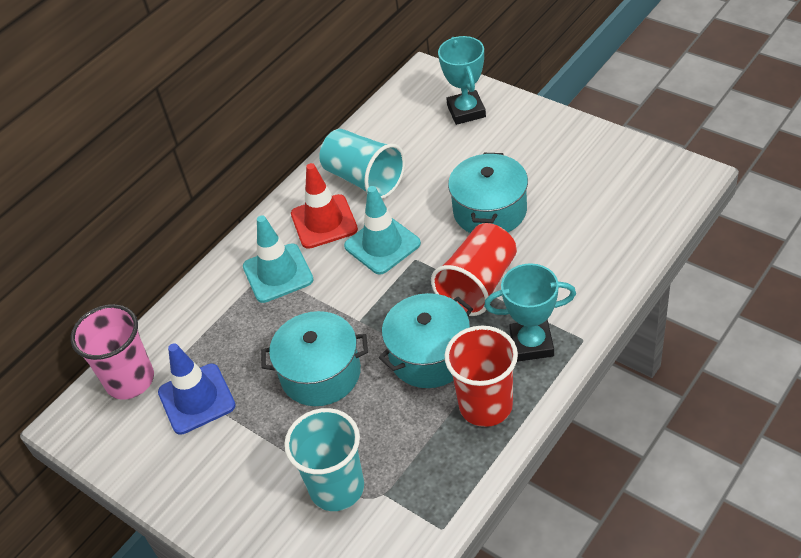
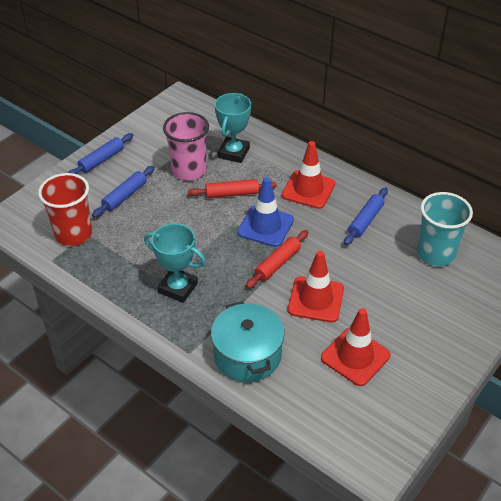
blue rolling pin: none = 0 -> [68,133,134,174] [92,166,155,218] [344,187,388,245] = 3
red cup: [431,223,517,316] [445,326,518,427] = 2 -> [38,173,92,246] = 1
red rolling pin: none = 0 -> [188,179,277,198] [246,230,308,289] = 2
red traffic cone: [291,163,358,249] = 1 -> [282,141,335,209] [288,251,344,323] [321,308,390,386] = 3
turquoise cup: [284,408,364,511] [319,129,405,199] = 2 -> [417,192,473,266] = 1
turquoise pot: [261,311,368,406] [379,293,473,388] [448,153,528,233] = 3 -> [211,301,284,382] = 1
turquoise traffic cone: [243,216,314,303] [344,186,421,274] = 2 -> none = 0

